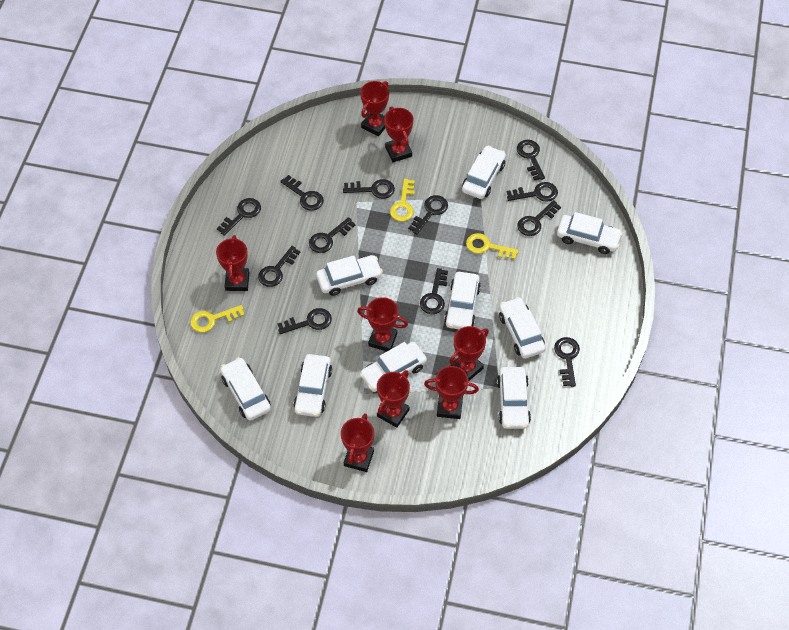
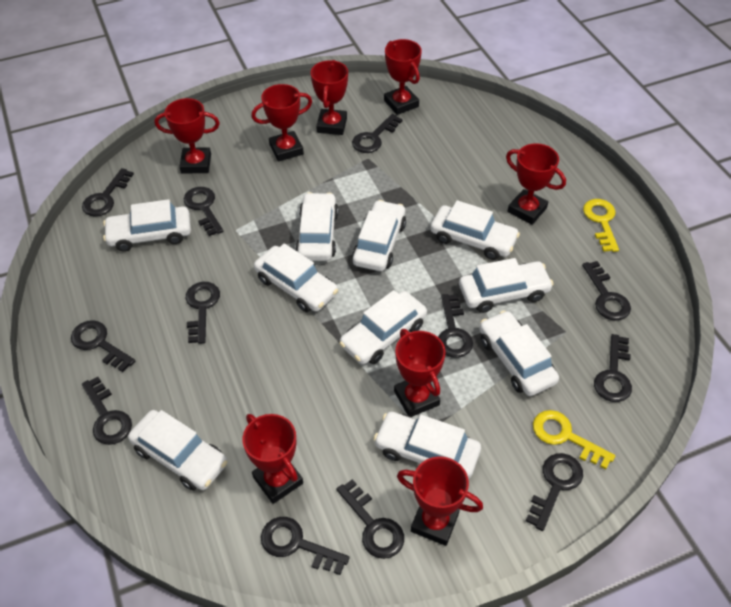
white car: [220,357,271,420] [293,354,332,417] [316,255,383,296] [360,342,427,392] [444,272,481,329] [462,145,506,199] [497,367,531,429] [499,297,546,358] [557,212,623,254] = 9 -> [103,199,191,252] [128,410,228,491] [254,243,338,312] [295,192,339,261] [339,290,427,364] [352,200,406,271] [374,412,481,479] [430,200,520,260] [459,258,553,313] [479,311,559,396] = 10
yellow key: [190,305,244,333] [390,179,415,222] [466,233,519,260] = 3 -> [533,410,615,470] [583,199,619,252] = 2

